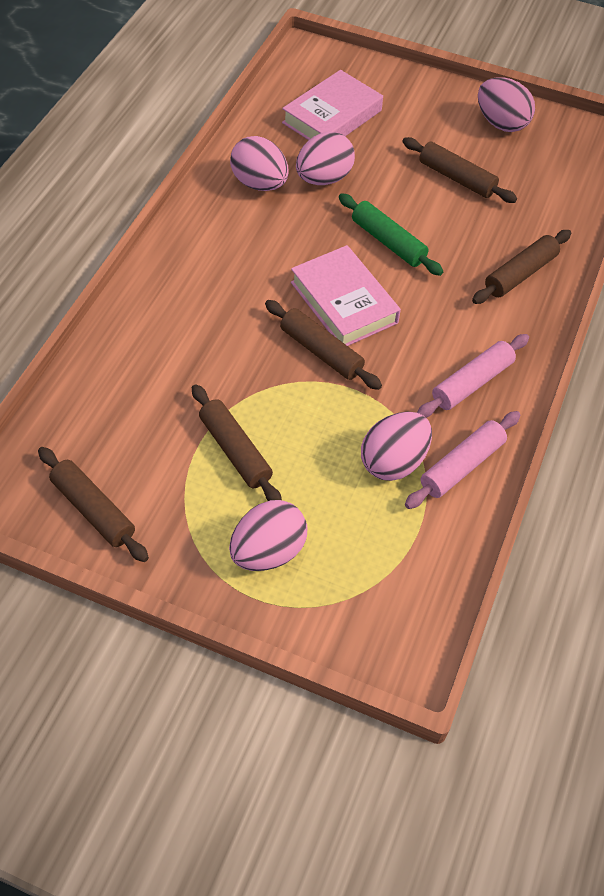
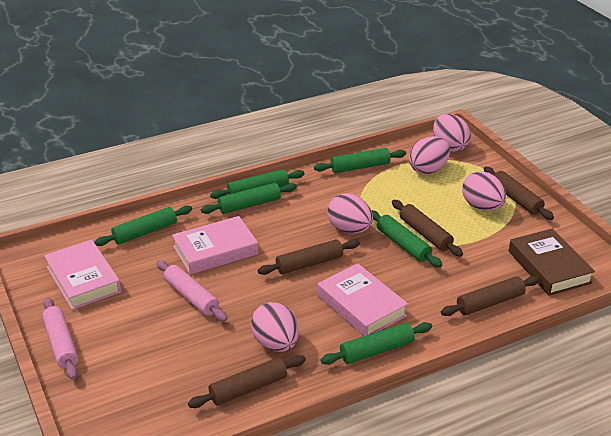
brown book: none = 0 -> [509,229,595,296] = 1
green rolling pin: [339,193,444,276] = 1 -> [94,205,192,246] [201,183,297,214] [210,169,305,199] [314,148,406,173] [320,322,432,365] [371,210,442,268] = 6
pink book: [282,70,383,140] [291,245,401,346] = 2 -> [44,240,121,310] [172,216,258,275] [317,263,408,336] = 3

